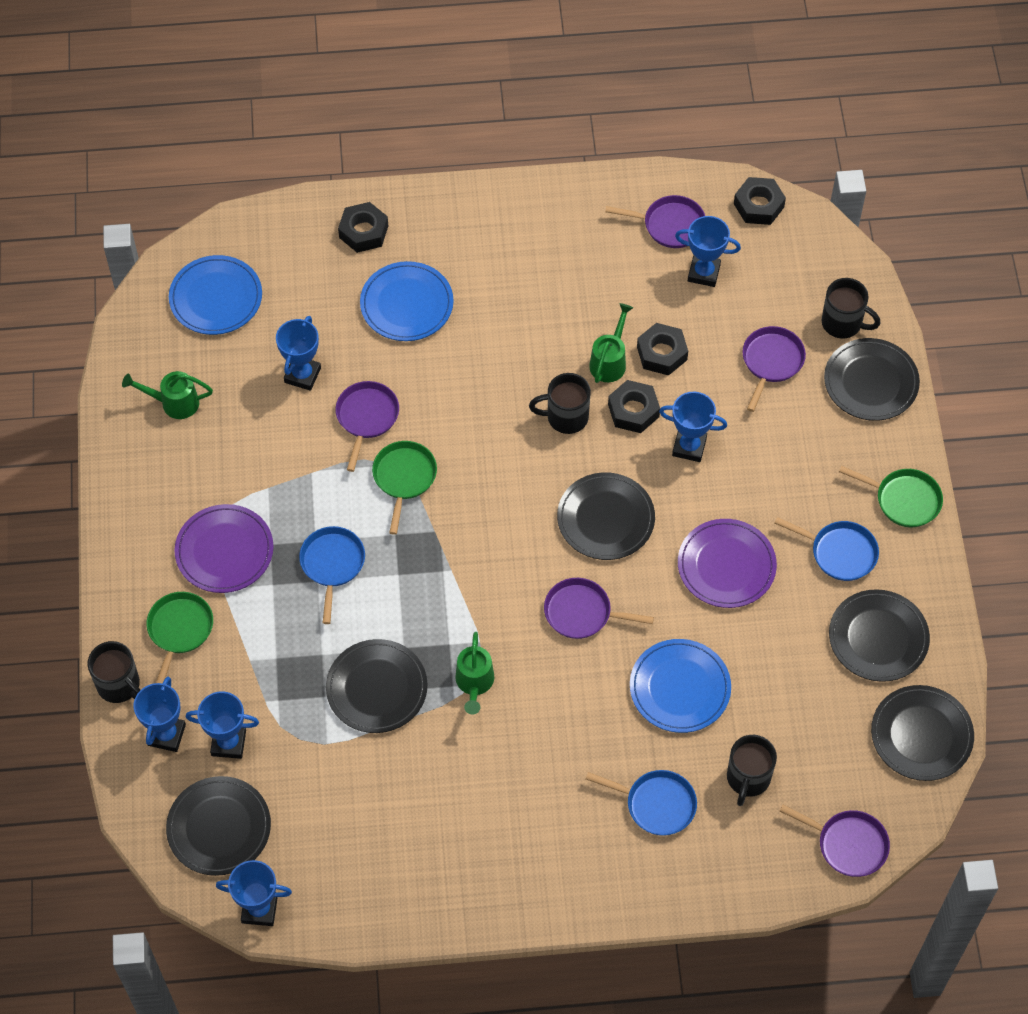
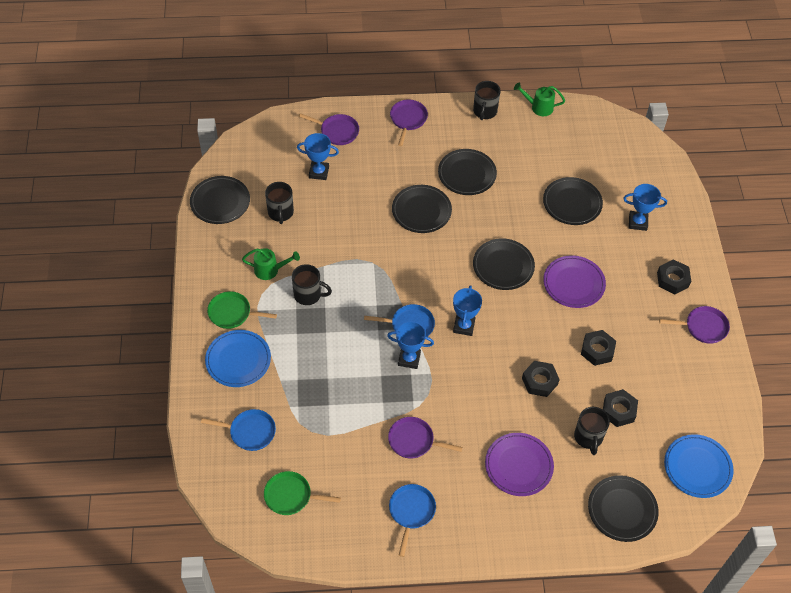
blue plate: [169,255,262,335] [360,261,454,341] [630,639,731,733] = 3 -> [205,330,271,387] [664,434,734,498] = 2
blue trophy: [133,677,186,752] [186,691,259,759] [216,860,292,926] [276,316,321,391] [659,392,727,462] [675,216,741,287] = 6 -> [297,133,339,180] [387,321,434,369] [453,286,482,336] [623,184,667,231] = 4
green pan: [146,592,213,683] [372,441,437,535] [839,466,943,527] = 3 -> [207,291,277,329] [264,471,341,515] = 2
green watering can: [122,371,213,419] [455,632,494,715] [589,303,633,383] = 3 -> [242,248,300,280] [514,83,565,116] = 2
purple pan: [335,381,399,472] [544,578,654,639] [605,195,705,248] [742,326,806,412] [780,805,890,877] = 5 -> [298,113,359,145] [388,417,462,459] [390,100,428,146] [659,306,730,344] = 4

